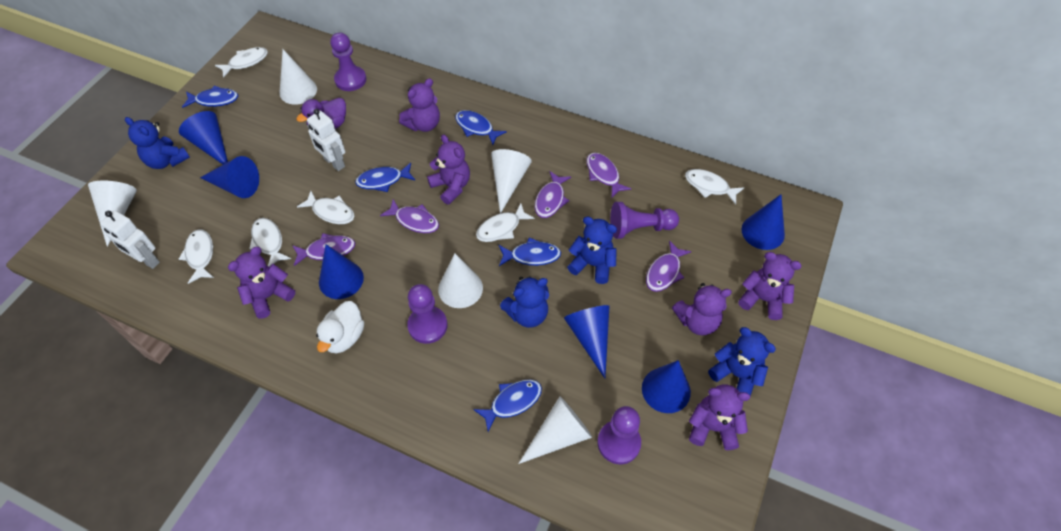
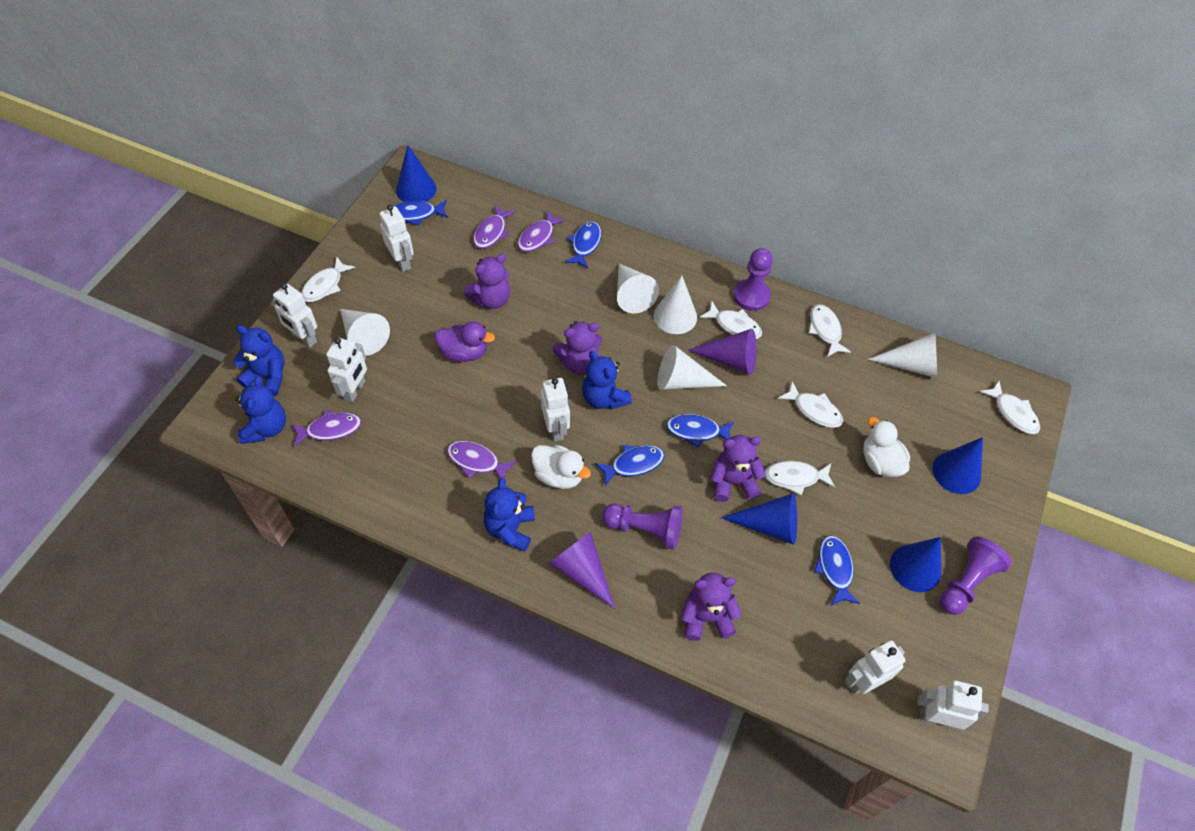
blue cone: [179,111,228,165] [200,156,259,198] [319,244,364,299] [564,305,610,378] [642,360,691,413] [742,194,785,250] = 6 -> [396,145,436,202] [721,493,797,545] [890,537,942,592] [933,437,983,494] = 4
purple cone: none = 0 -> [549,531,615,609] [688,329,757,375] = 2
purple fish: [292,233,355,266] [380,199,439,233] [535,171,571,218] [587,153,631,198] [646,240,691,292] = 5 -> [292,410,362,447] [447,441,517,479] [473,205,515,249] [518,210,566,252] = 4
purple pawn: [330,33,366,91] [407,284,447,344] [597,406,641,464] [610,202,679,239] = 4 -> [602,503,683,550] [733,248,773,311] [940,537,1012,615] = 3
purple teddy bear: [228,247,295,319] [399,78,440,132] [427,134,470,205] [672,283,732,335] [689,384,750,450] [738,252,802,320] = 6 -> [464,254,510,309] [552,321,602,374] [681,573,742,641] [710,435,766,502] = 4
white duck: [316,301,364,353] = 1 -> [531,445,591,489] [863,417,910,477] = 2
white robot: [100,211,160,269] [307,109,345,171] = 2 -> [273,283,317,348] [326,337,367,402] [380,205,414,272] [541,378,570,441] [845,640,906,695] [917,681,989,729] = 6

